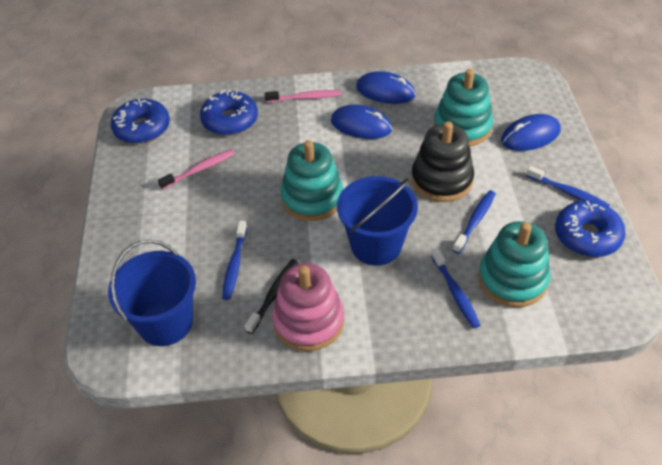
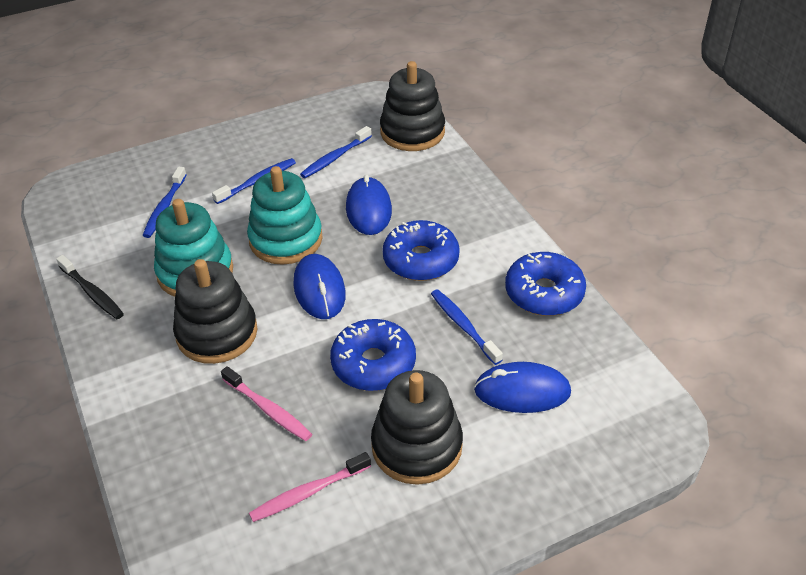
black stacking toy: [411,121,474,202] = 1 -> [173,259,257,364] [371,370,463,485] [380,61,445,151] = 3
blue bucket: [108,240,196,346] [337,176,418,266] = 2 -> none = 0
pink stacking toy: [272,263,344,351] = 1 -> none = 0
turquoise stacking toy: [280,140,343,221] [434,69,493,147] [478,221,550,307] = 3 -> [154,199,233,297] [247,166,323,265] = 2

